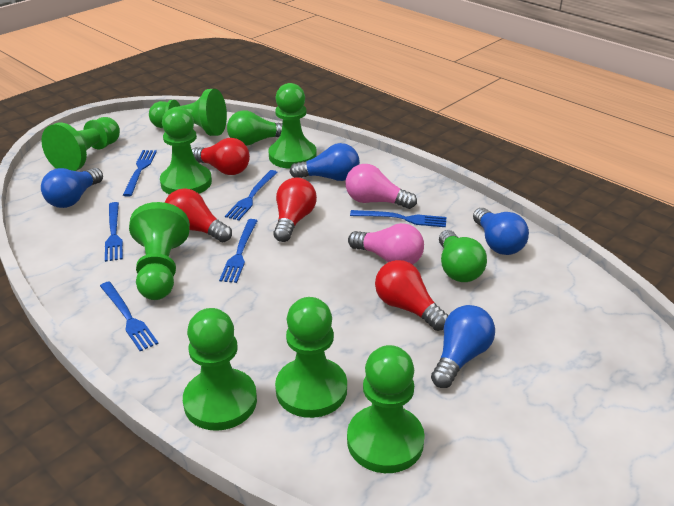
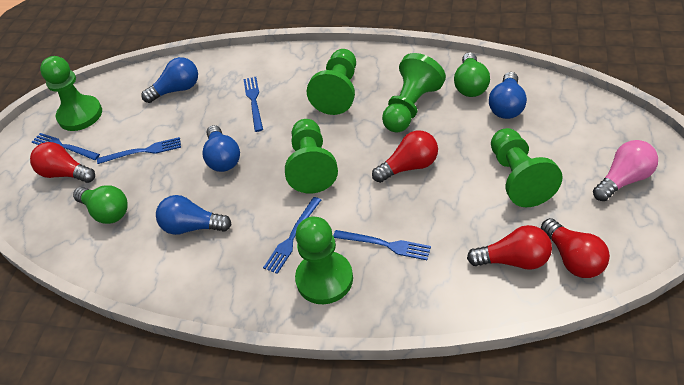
blue fork: [100,282,159,351] [105,202,123,262] [123,150,157,197] [219,219,257,283] [225,170,278,221] [350,210,446,227] = 6 -> [32,133,100,160] [97,137,181,164] [243,77,263,132] [263,197,321,274] [333,230,431,260] = 5
green pawn: [41,117,120,171] [129,202,190,300] [149,89,227,136] [160,107,212,195] [183,308,257,431] [269,83,317,169] [275,297,347,418] [347,345,425,473] = 8 -> [40,56,102,131] [285,119,338,193] [295,217,353,304] [306,49,356,115] [382,53,446,133] [491,128,563,207] = 6
pink light bulb: [346,164,417,209] [348,223,424,265] = 2 -> [593,140,658,201] = 1

